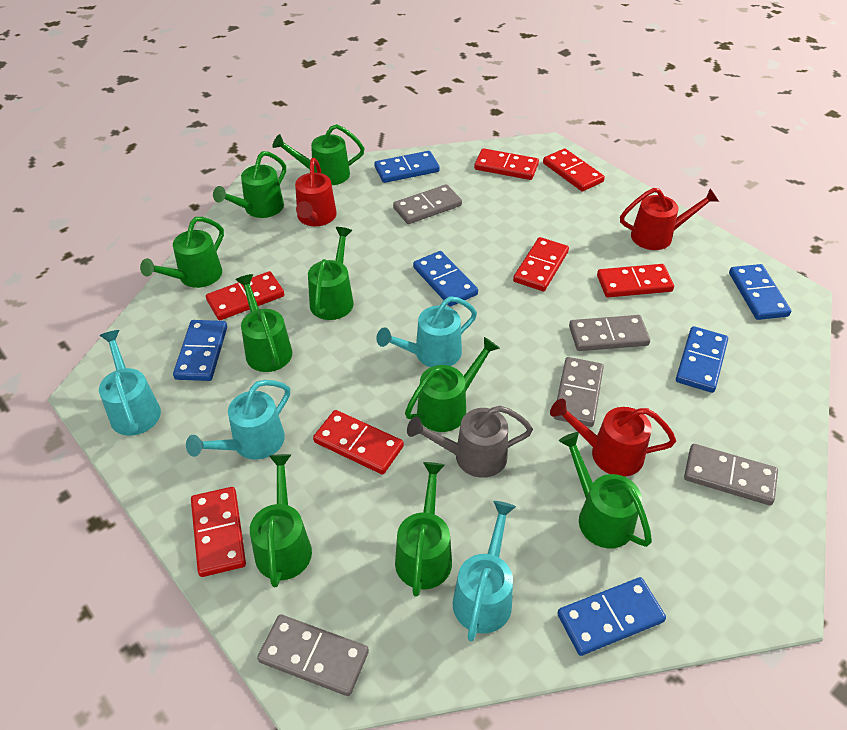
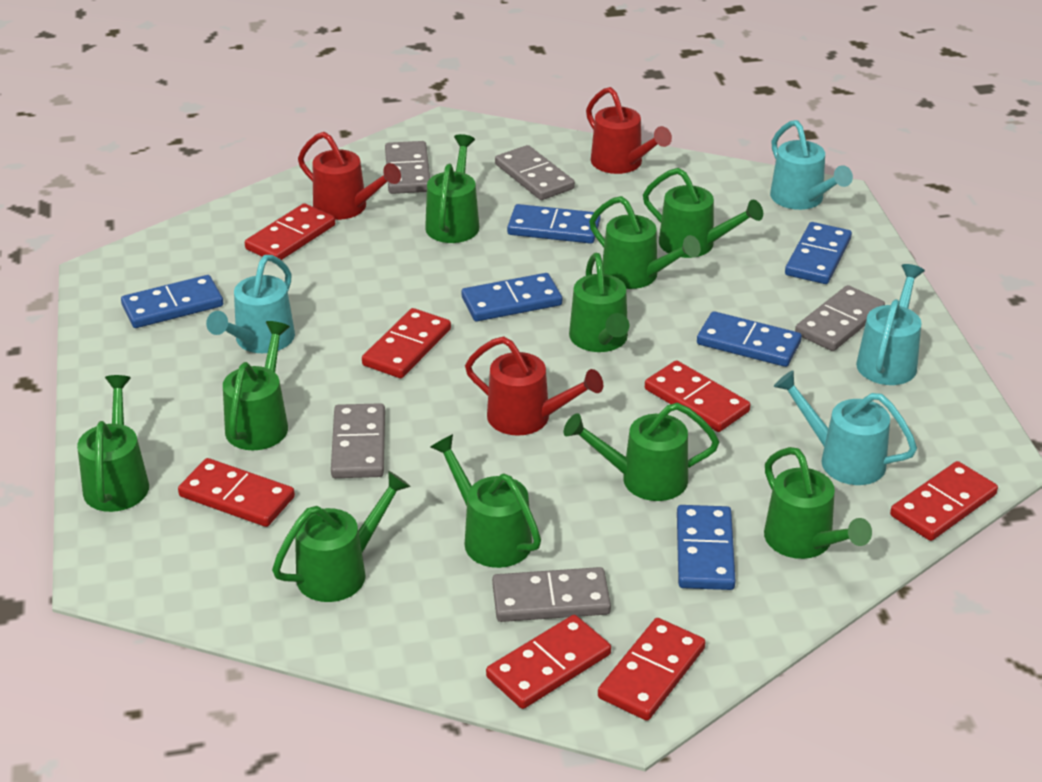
green watering can: [140,217,224,288] [213,151,286,218] [235,274,292,372] [250,454,312,587] [272,124,365,185] [308,227,354,320] [395,462,452,597] [405,337,500,432] [559,432,652,548] = 9 -> [77,375,149,512] [223,321,290,450] [272,471,411,602] [425,134,479,243] [431,434,541,568] [564,403,719,501] [569,253,629,352] [589,196,701,289] [643,168,763,258] [764,447,872,559] = 10
grey watering can: [407,406,533,478] = 1 -> none = 0

